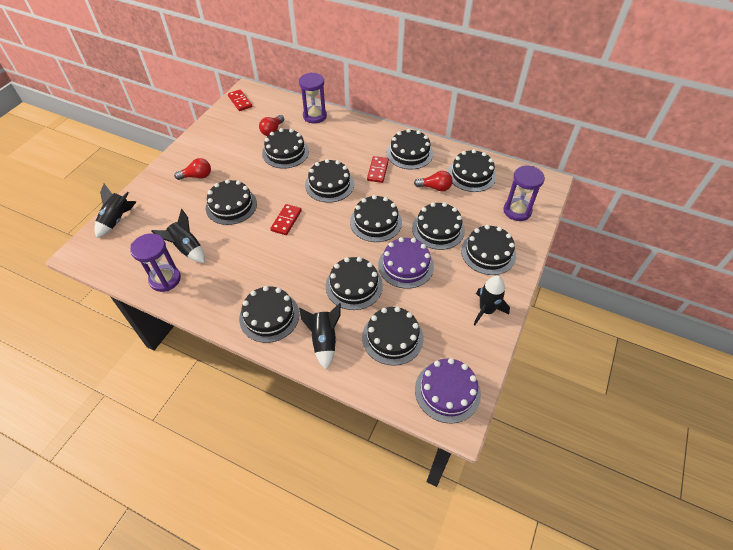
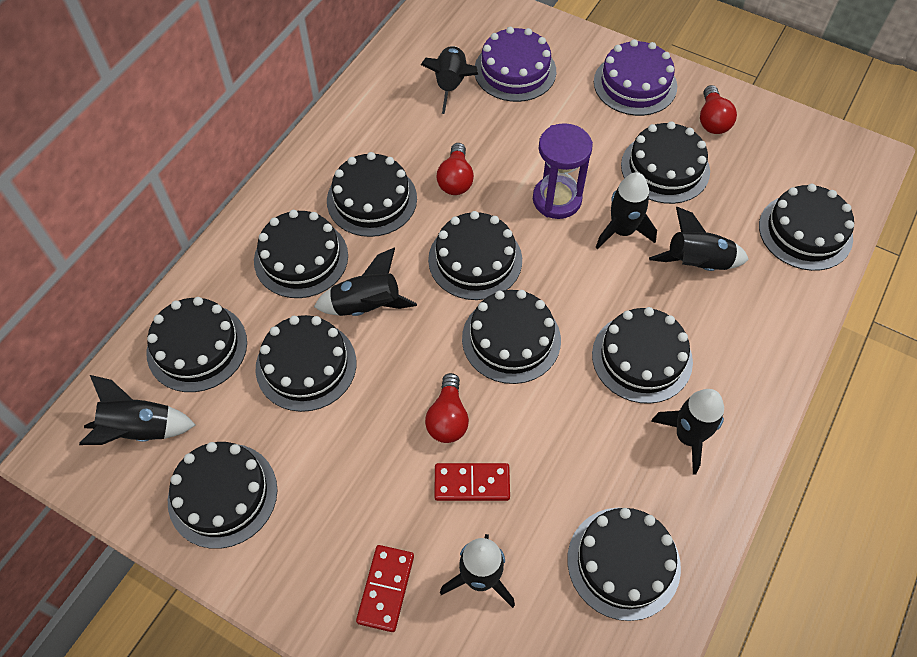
black rocket: [95,184,137,238] [151,209,205,263] [299,303,341,370] [473,276,510,325] = 4 -> [79,375,196,445] [314,248,417,316] [421,46,478,114] [440,534,515,608] [596,172,657,249] [649,207,749,271] [651,389,724,475] = 7
purple hourglass: [130,233,181,292] [299,72,327,123] [503,166,545,221] = 3 -> [533,123,593,219] = 1
red domino: [228,89,252,111] [270,204,302,235] [367,156,389,183] = 3 -> [356,545,414,632] [434,463,510,501] = 2

